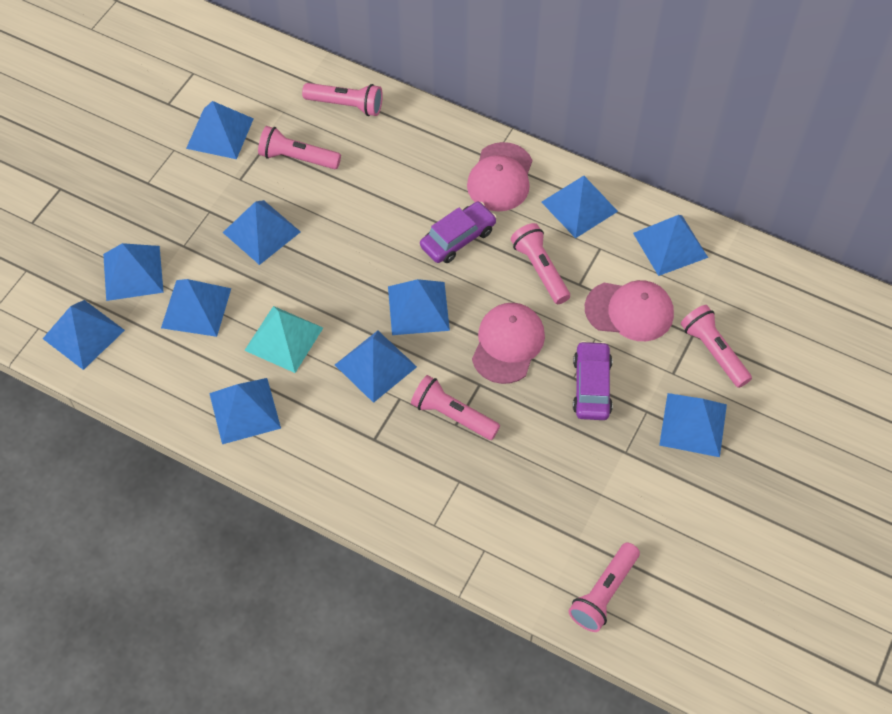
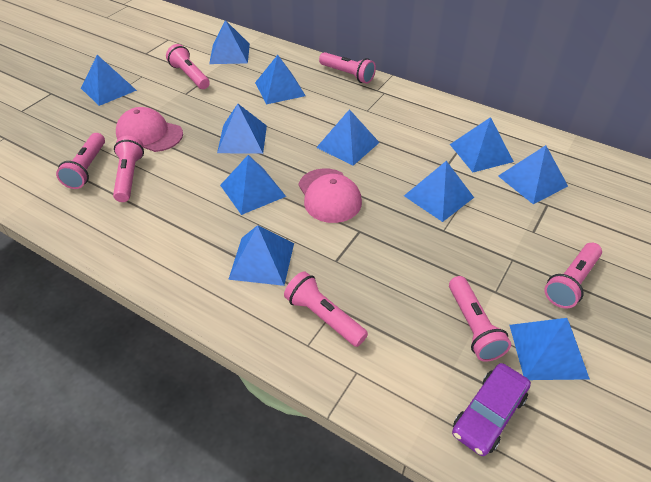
pink cap: [467,142,532,211] [472,303,545,384] [585,280,674,341] = 3 -> [116,107,183,152] [298,168,362,223] = 2
pink flashlight: [258,126,341,169] [302,83,383,116] [411,375,500,440] [511,223,570,304] [568,542,640,632] [681,305,752,388] = 6 -> [56,133,105,189] [113,136,144,202] [166,44,210,89] [284,271,368,347] [319,52,376,84] [449,276,511,362] [544,243,602,308] = 7
purple car: [420,201,497,263] [573,341,613,420] = 2 -> [452,363,531,456] = 1
turquoise pyramid: [244,306,323,373] = 1 -> none = 0

